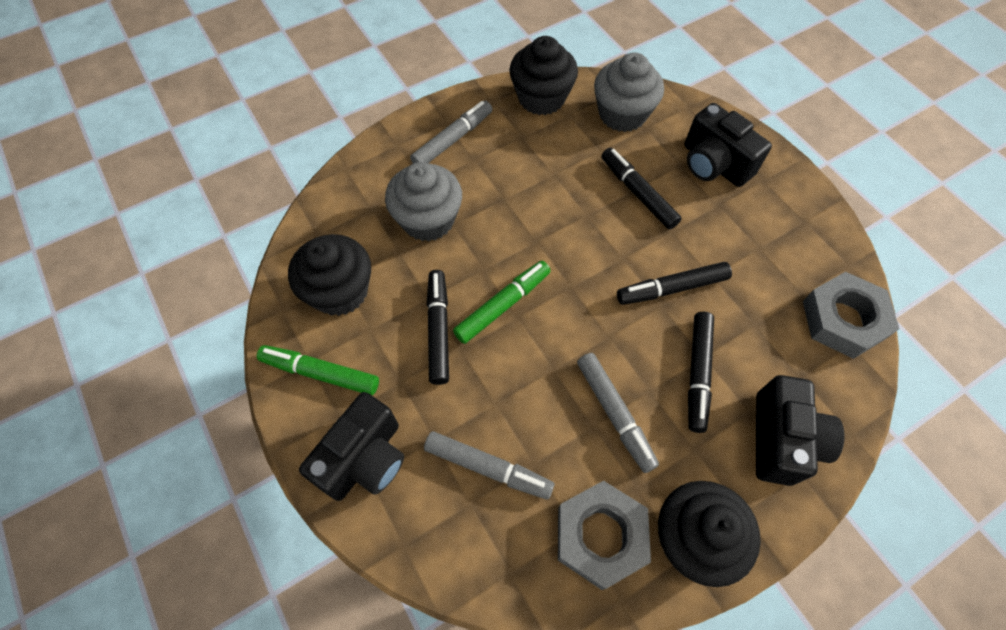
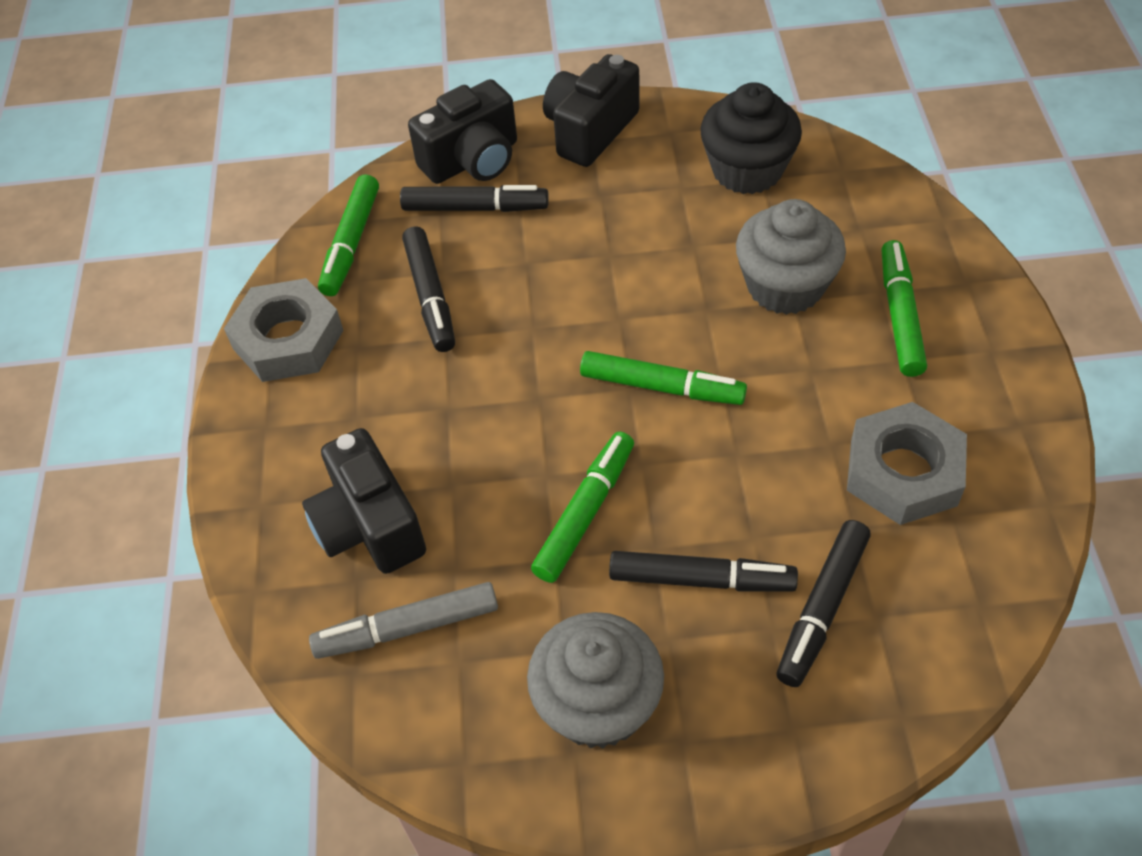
black cupcake: [288,234,371,316] [509,36,578,115] [658,481,761,587] = 3 -> [700,82,802,194] = 1
green marker: [257,345,379,395] [453,261,551,344] = 2 -> [318,174,379,296] [531,432,634,583] [580,351,747,405] [881,240,927,377] = 4
grey marker: [410,101,492,164] [424,431,555,500] [577,353,659,473] = 3 -> [309,582,498,659] = 1

